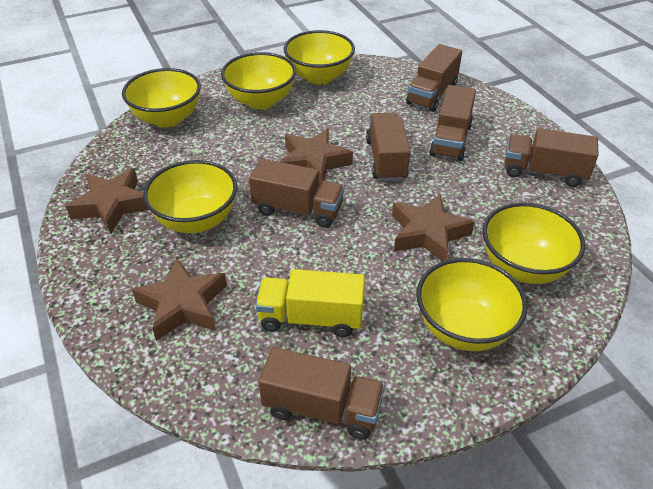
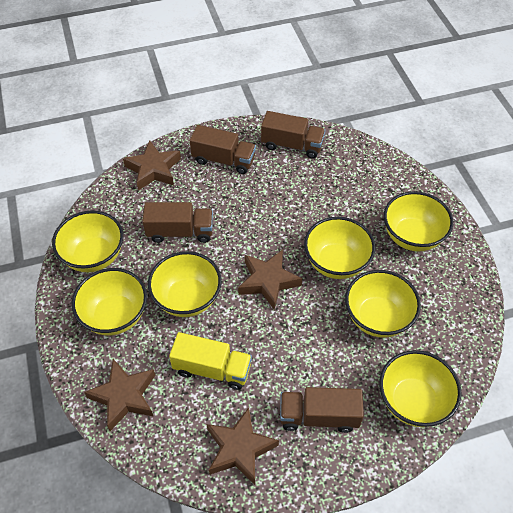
brown truck: [249,159,344,228] [258,347,385,439] [366,113,410,181] [406,44,462,112] [429,85,476,161] [505,128,599,187] = 6 -> [142,202,213,243] [190,125,256,174] [261,111,325,158] [280,387,364,433] = 4
yellow bowl: [122,68,201,128] [143,160,237,233] [221,52,296,109] [284,30,355,84] [416,258,528,351] [482,202,585,284] = 6 -> [52,210,123,272] [72,268,147,335] [148,251,222,317] [304,217,375,279] [345,270,421,338] [380,350,462,427] [384,191,453,251] = 7

